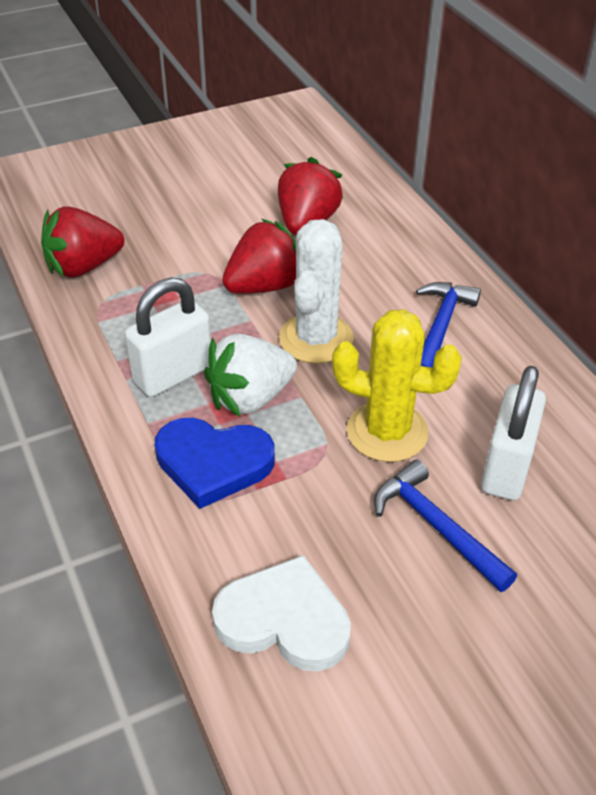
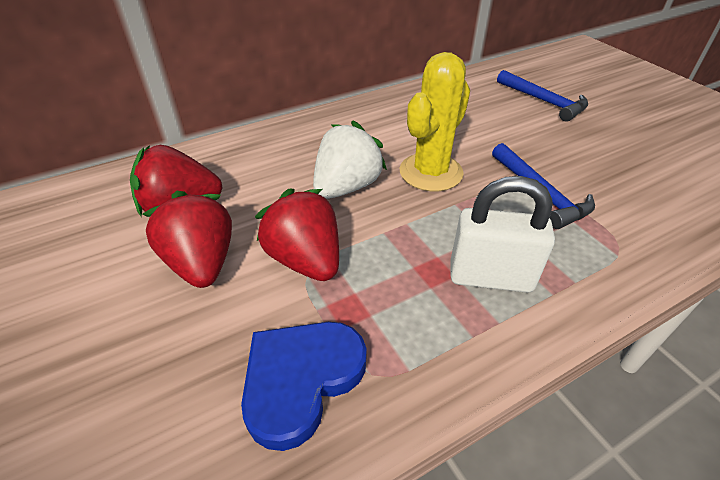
white cactus: [279,219,354,364] = 1 -> none = 0
white heart: [212,555,351,671] = 1 -> none = 0
white padlock: [125,277,211,397] [481,366,546,500] = 2 -> [450,176,555,293] = 1

